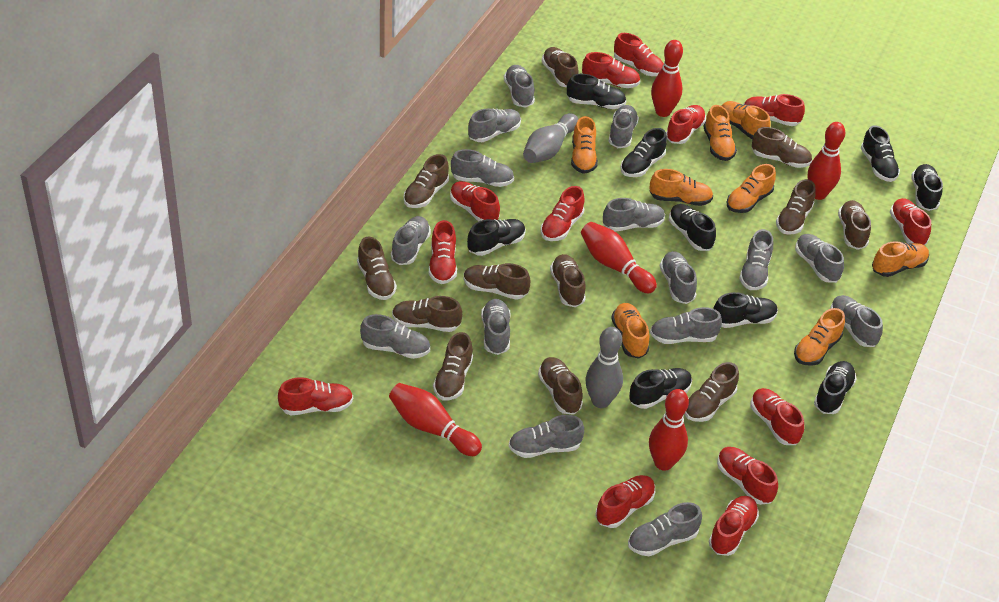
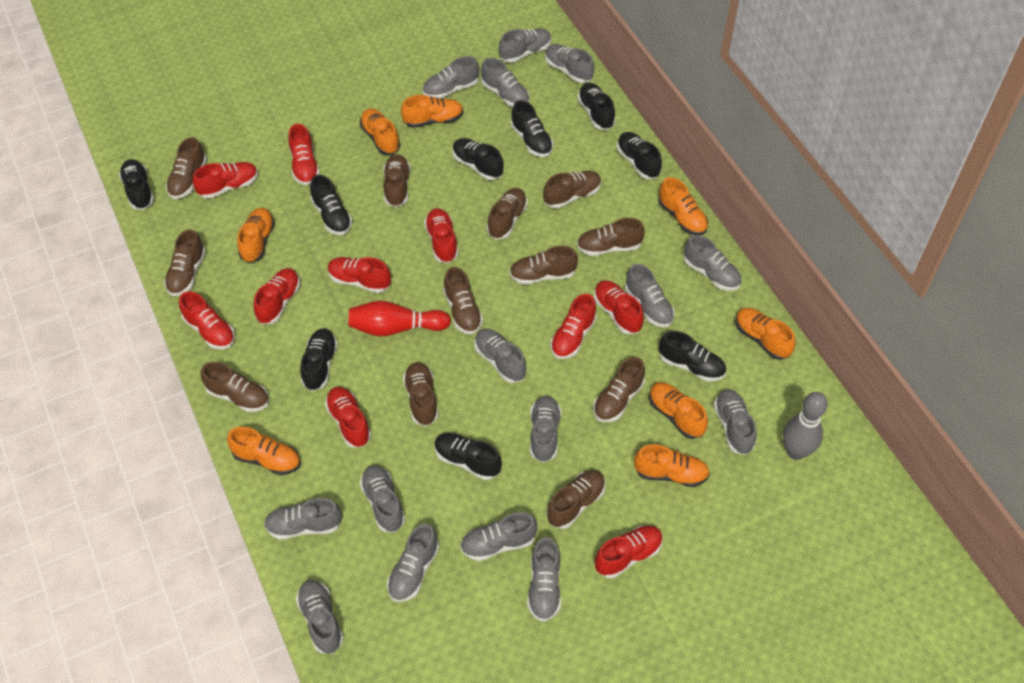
grey bowling pin: [523,113,578,163] [585,327,623,408] = 2 -> [783,392,828,460] = 1
red bowling pin: [389,383,482,456] [581,222,657,294] [649,389,689,471] [651,40,683,117] [808,122,845,200] = 5 -> [348,301,451,336] = 1
red shoe: [278,377,353,415] [429,220,457,284] [450,181,500,221] [540,186,585,241] [582,52,640,88] [595,475,655,528] [614,33,664,76] [666,105,706,144] [708,496,759,556] [717,447,778,505] [743,94,805,126] [750,388,804,445] [890,198,931,245] = 13 -> [179,291,235,349] [193,162,258,199] [253,268,300,325] [288,124,320,185] [325,387,371,448] [328,257,391,293] [424,209,458,263] [551,294,597,359] [594,280,644,334] [595,526,663,578] = 10

